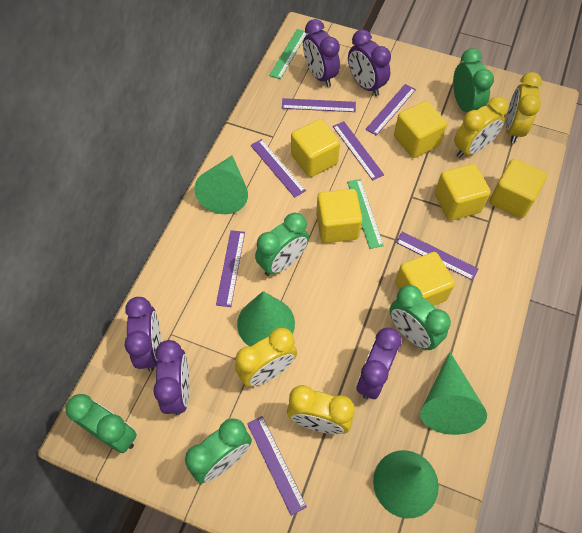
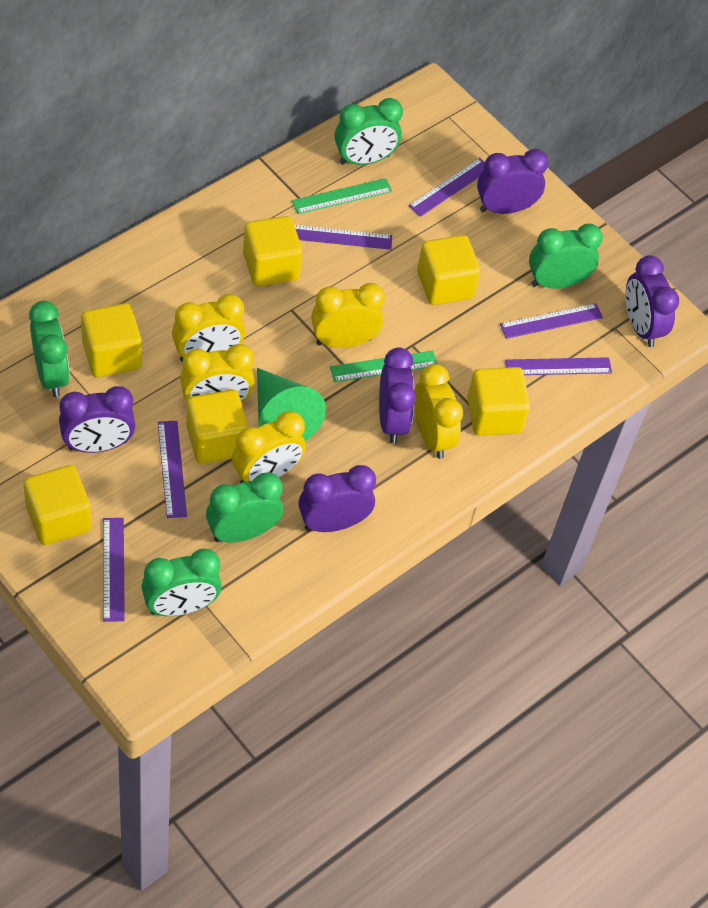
green cone: [194,156,248,214] [237,291,295,346] [373,450,439,519] [420,352,487,435] = 4 -> [257,368,326,441] = 1
purple ruler: [216,230,245,307] [247,416,307,516] [251,139,306,198] [282,98,356,112] [333,121,384,180] [365,84,416,136] [396,231,479,281] = 7 -> [103,518,125,622] [158,421,187,518] [295,225,392,250] [408,158,485,217] [500,303,603,339] [505,357,612,375] = 6
yellow clock: [235,328,297,387] [287,385,355,434] [454,97,508,158] [506,72,542,143] = 4 -> [172,294,245,362] [180,344,255,402] [232,411,306,483] [311,283,385,348] [414,364,463,459] = 5

